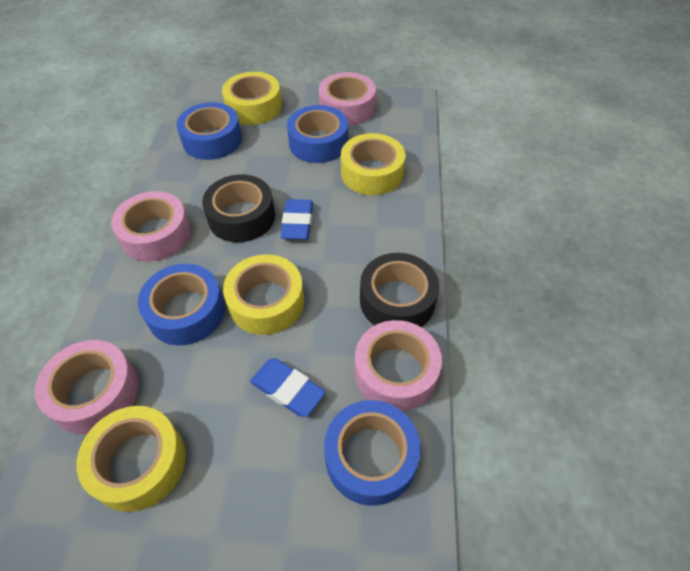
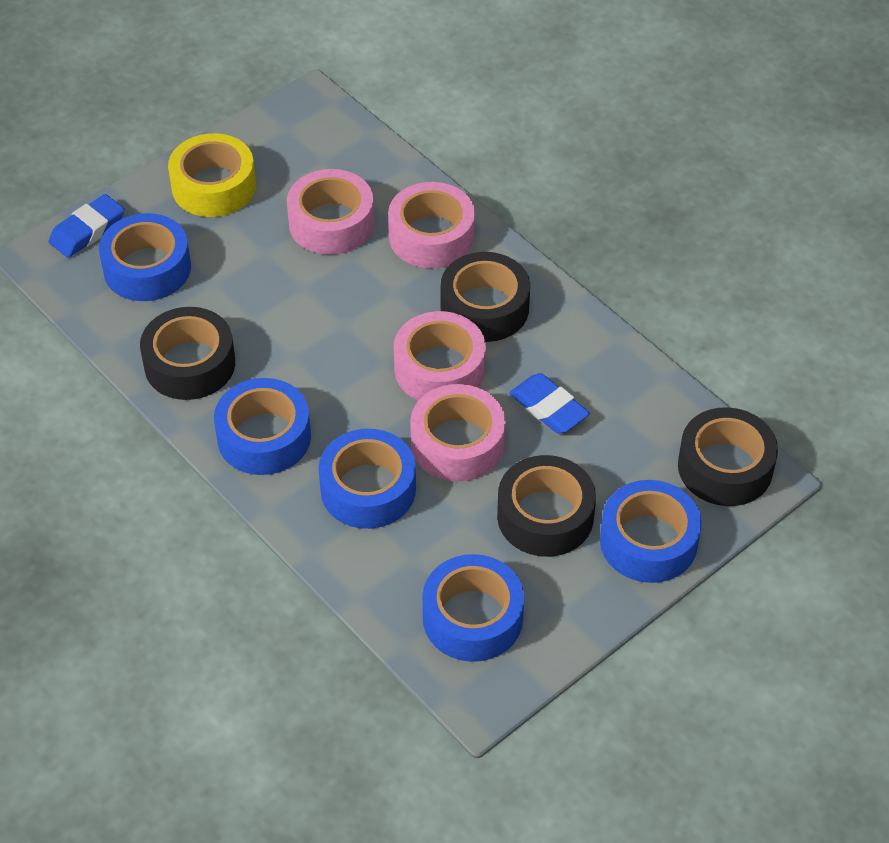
black tape: [202,174,275,242] [360,253,439,327] = 2 -> [140,307,235,400] [441,252,530,342] [497,455,596,557] [678,407,778,506] = 4
blue tape: [138,264,225,346] [176,102,242,160] [287,105,348,163] [324,400,421,506] = 4 -> [99,213,191,301] [214,378,311,475] [319,429,416,529] [422,554,524,662] [600,480,702,583] = 5
yellow tape: [76,406,186,512] [222,72,282,125] [223,254,304,335] [341,133,405,195] = 4 -> [168,133,256,217] = 1

